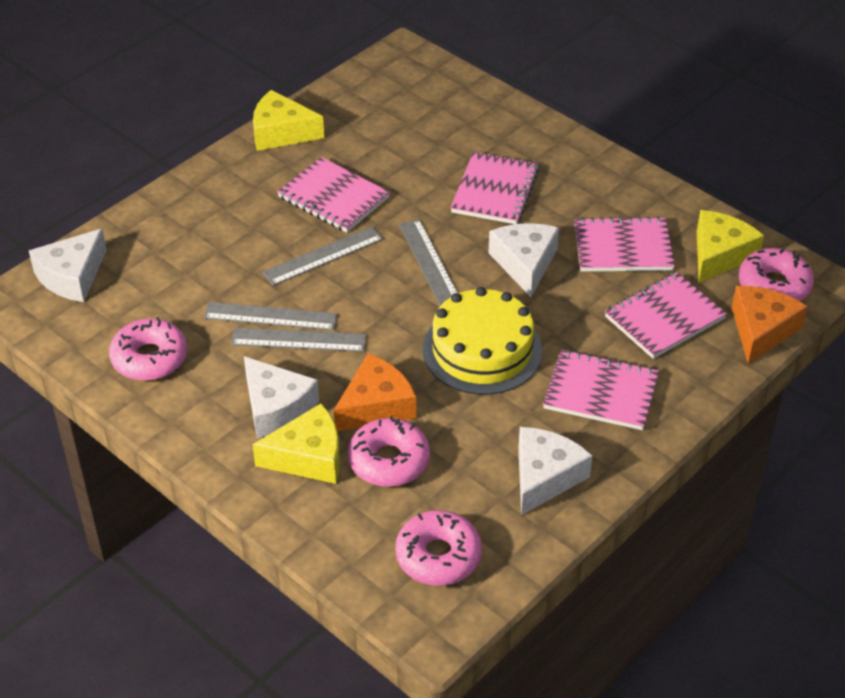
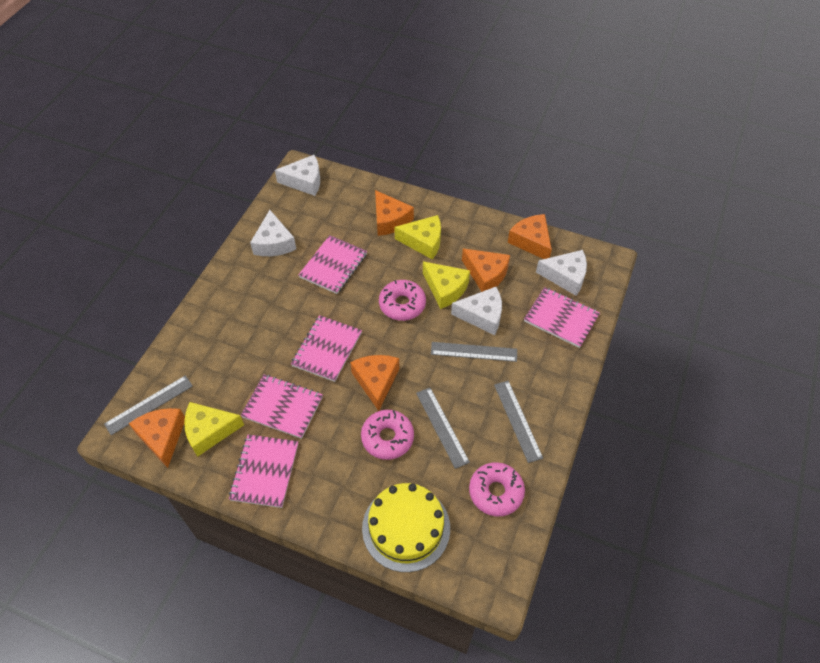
orange cheese: [334,353,416,431] [732,286,808,364] = 2 -> [129,408,185,468] [350,355,399,411] [375,190,414,236] [462,248,510,292] [508,214,552,259] = 5
pink donut: [109,317,187,381] [348,416,430,487] [395,510,482,586] [739,248,814,301] = 4 -> [361,410,414,460] [379,280,426,321] [469,462,525,517] = 3

